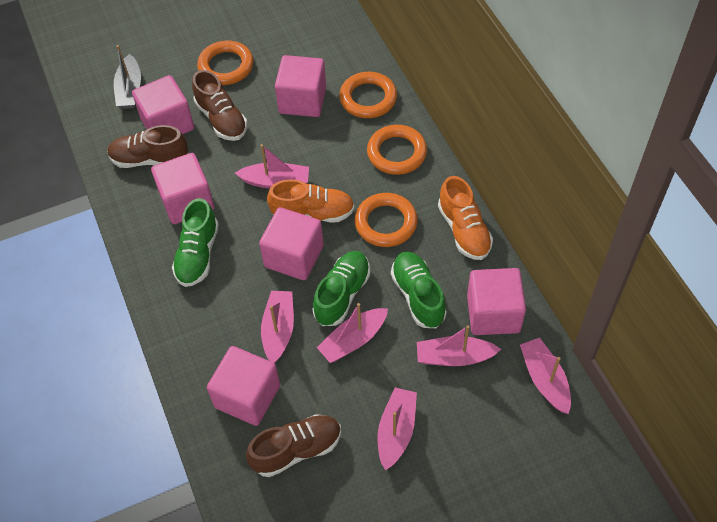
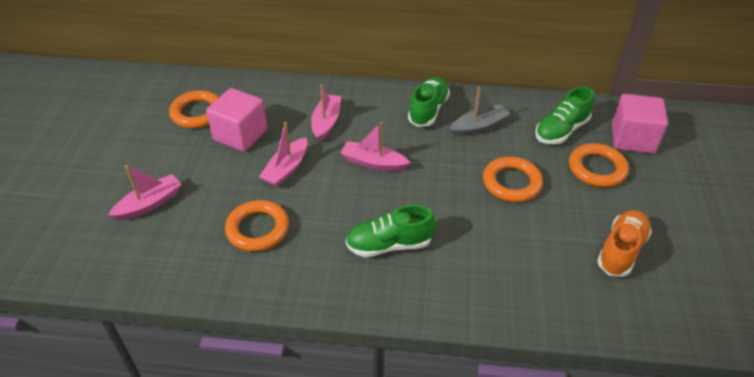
brown shoe: [107,125,188,168] [192,70,247,141] [246,414,341,477] = 3 -> none = 0
orange shoe: [267,179,355,222] [438,176,493,260] = 2 -> [597,210,652,277] = 1
pink boat: [235,144,309,189] [261,291,294,363] [317,303,388,363] [378,388,417,470] [417,325,501,366] [520,338,571,414] = 6 -> [108,165,182,221] [259,122,308,187] [311,85,341,142] [341,122,411,171] = 4
pink cube: [132,75,194,134] [151,153,214,224] [207,346,280,426] [259,207,324,280] [275,55,326,117] [467,268,526,335] = 6 -> [206,88,267,152] [612,94,668,154] = 2

